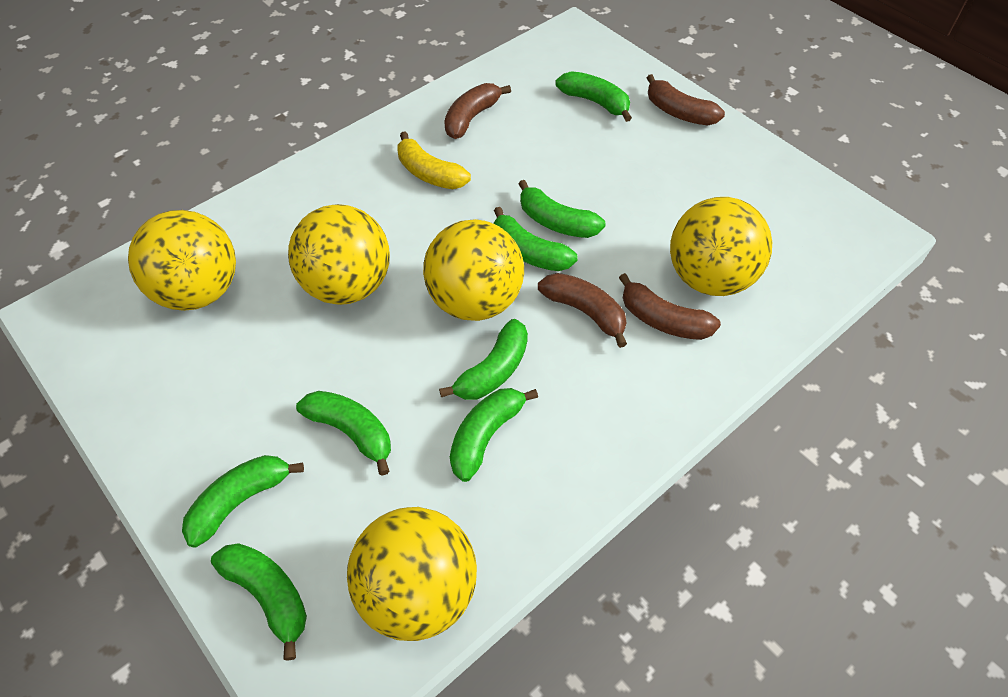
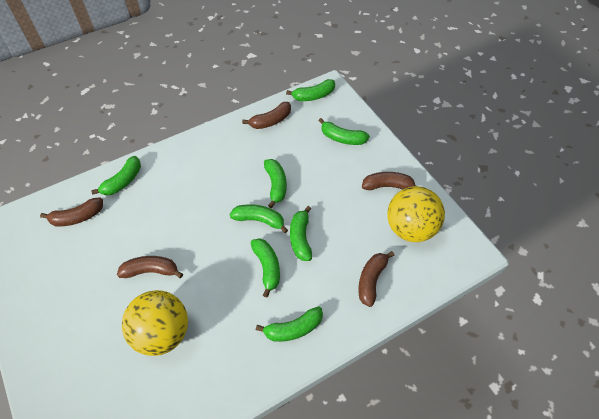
brown banana: [444,83,511,139] [538,273,627,348] [619,273,721,340] [647,74,725,125] = 4 -> [40,197,103,226] [117,256,183,278] [242,102,291,129] [359,251,395,307] [362,172,416,190] = 5
yellow ball: [128,210,236,311] [288,204,390,305] [347,507,477,641] [423,219,524,321] [670,197,772,296] = 5 -> [122,290,188,356] [388,186,445,242] = 2
yellow banana: [397,131,471,189] = 1 -> none = 0

